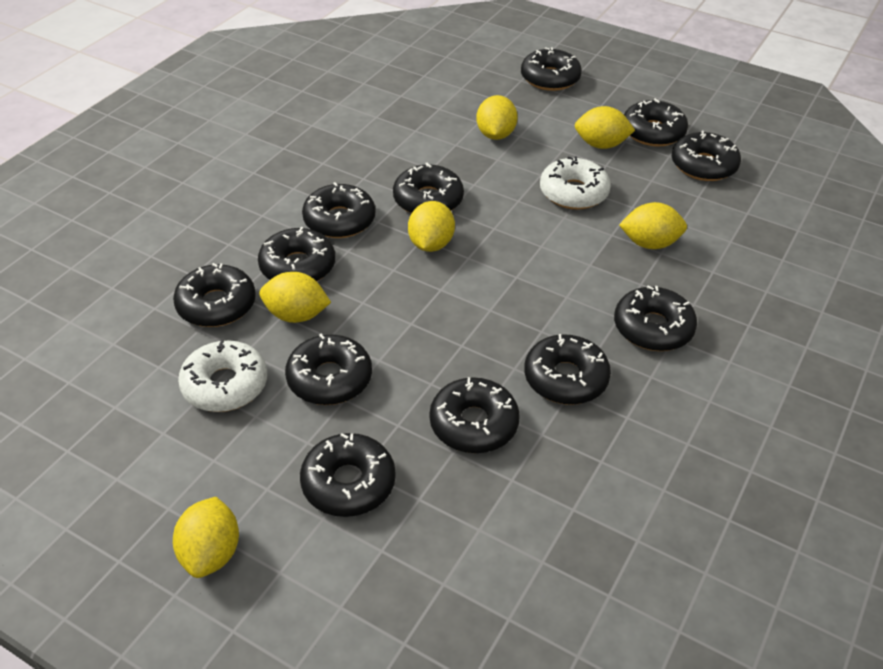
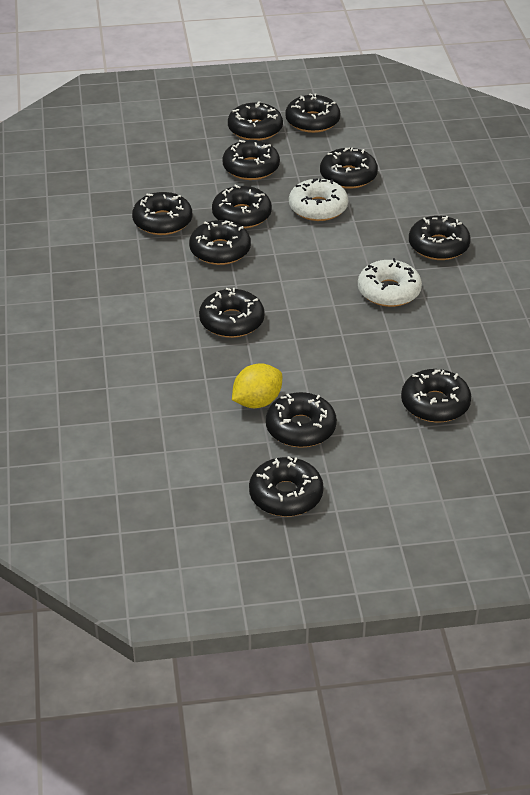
yellow lemon: [173,497,239,578] [259,272,331,323] [408,201,455,252] [476,95,518,140] [575,106,635,149] [619,202,687,249] = 6 -> [232,363,282,408] = 1

